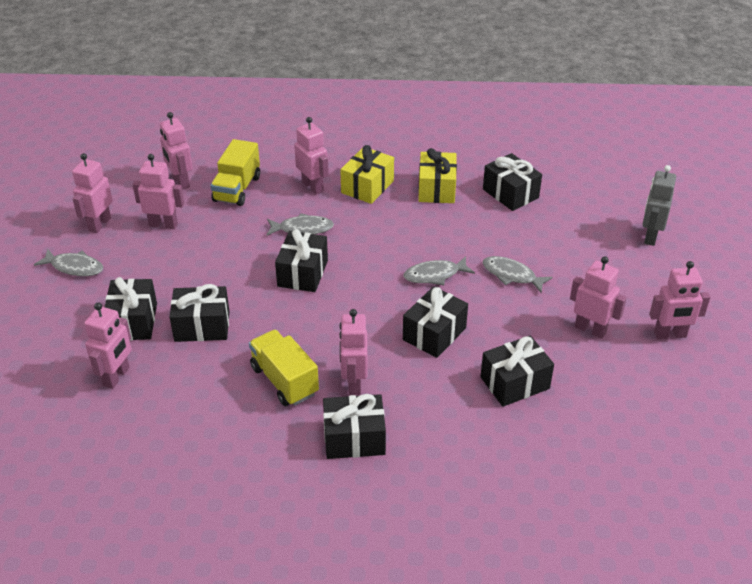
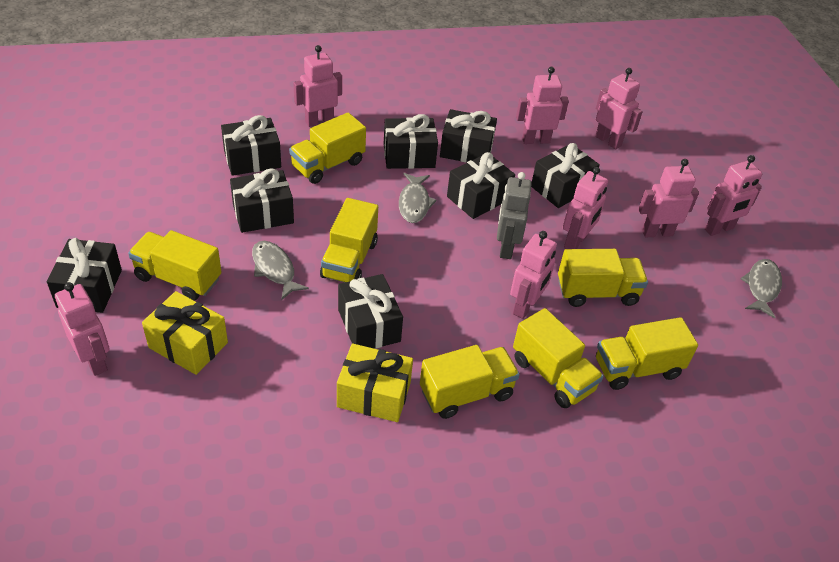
black gift: [105,277,157,340] [170,284,229,342] [275,229,328,292] [323,394,386,459] [403,286,468,358] [480,335,554,407] [483,153,542,211] = 7 -> [47,238,122,313] [221,115,281,176] [230,168,294,233] [338,274,403,349] [384,114,438,169] [440,109,497,162] [447,152,515,219] [531,143,600,208] = 8
grey fish: [34,249,103,276] [267,213,334,235] [404,256,475,285] [483,256,553,293] = 4 -> [252,241,309,300] [399,173,437,223] [741,259,782,318] = 3
yellow truck: [210,139,260,206] [249,330,319,406] = 2 -> [128,230,222,301] [289,113,366,184] [320,198,378,283] [420,345,520,419] [513,308,604,408] [558,249,648,307] [596,317,698,390] = 7

